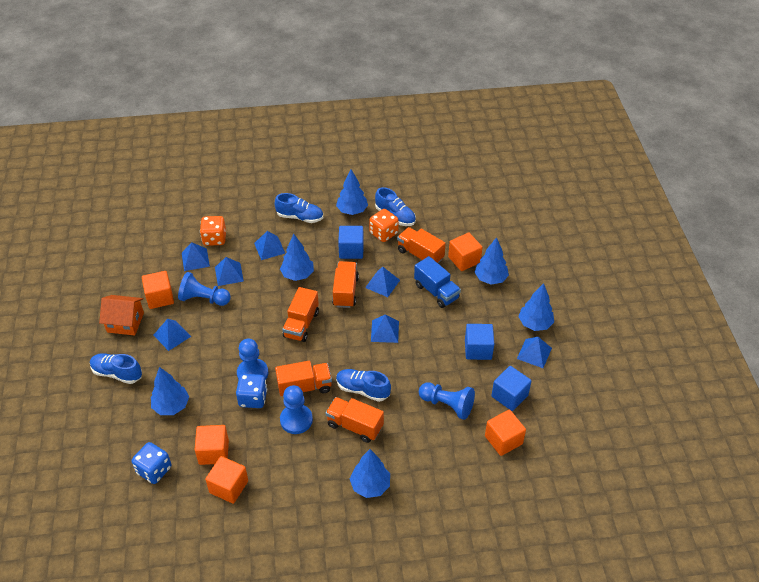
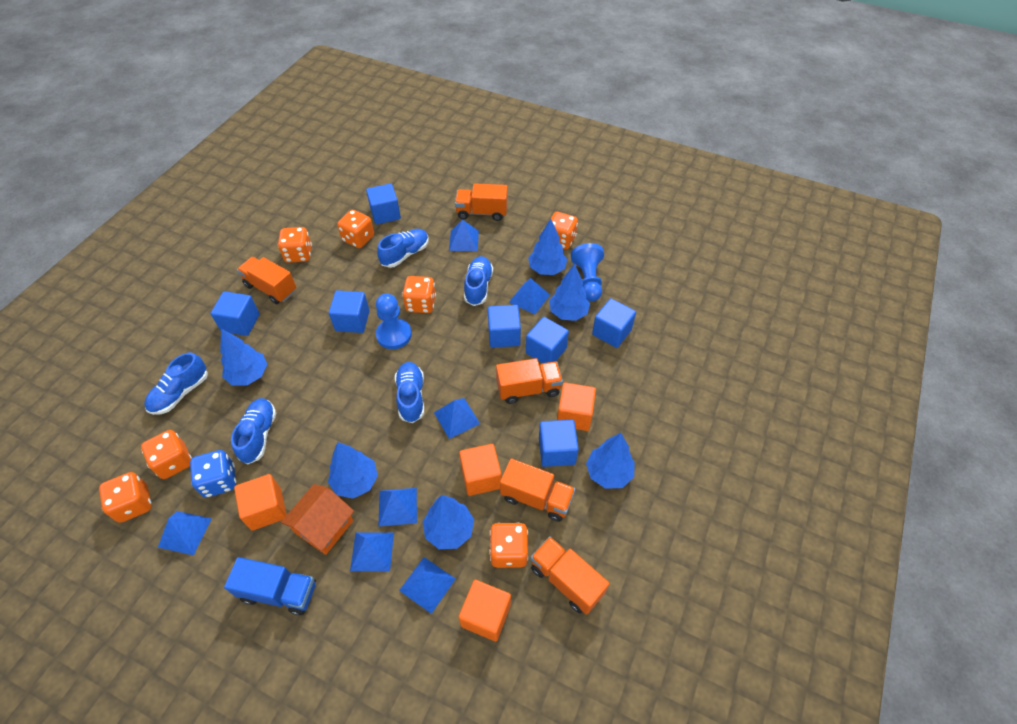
blue cube: [338,226,364,259] [465,324,494,360] [491,366,531,411] = 3 -> [211,291,260,336] [329,290,370,333] [366,183,401,225] [488,305,521,348] [526,317,569,363] [539,420,579,467] [592,298,636,348] = 7
blue dice: [132,442,171,484] [236,374,267,408] = 2 -> [190,450,236,498] = 1
blue pawn: [178,272,231,306] [237,339,268,380] [280,385,313,434] [419,383,475,420] = 4 -> [376,294,412,349] [571,243,604,301] = 2
blue shoe: [90,353,142,384] [275,193,323,223] [336,369,391,402] [375,187,416,226] = 4 -> [144,353,208,415] [231,398,276,464] [377,229,429,268] [395,362,424,423] [464,256,493,306] = 5
orange cube: [142,271,174,309] [195,425,229,465] [205,456,248,504] [448,233,483,271] [485,410,526,456] = 5 -> [234,474,287,531] [459,444,502,496] [459,580,511,641] [557,383,596,431] = 4
orange dice: [200,216,226,246] [369,209,399,242] = 2 -> [99,472,152,523] [141,430,192,479] [278,227,312,263] [337,210,374,248] [402,276,436,313] [489,523,528,568] [551,212,578,249] = 7

